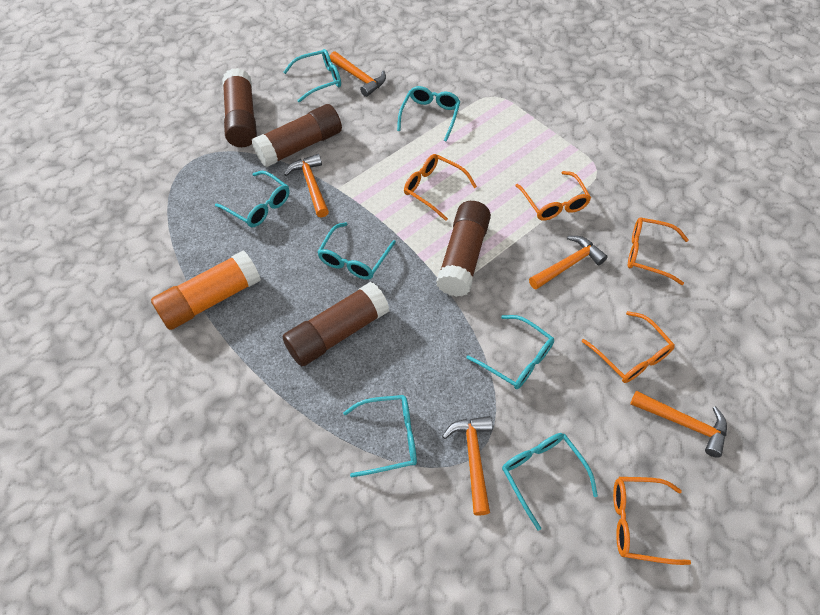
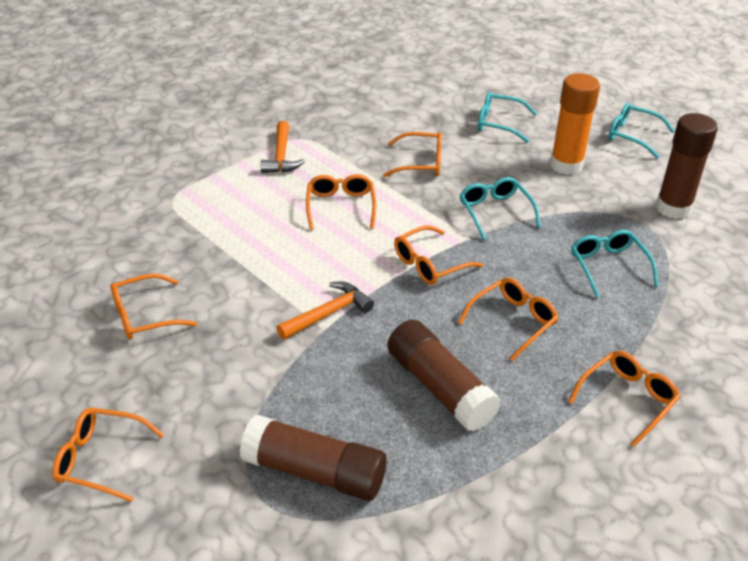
brown glue stick: [222,68,257,147] [252,104,342,167] [282,282,389,366] [436,201,491,297] = 4 -> [240,415,387,501] [387,320,501,432] [656,113,718,219] = 3
orange glasses: [404,154,477,221] [515,171,591,220] [582,311,675,383] [613,477,691,565] [628,217,689,285] = 5 -> [52,408,164,502] [110,273,197,340] [306,174,376,230] [383,132,442,177] [394,225,483,285] [458,278,558,361] [568,351,680,447] = 7
orange hammer: [284,154,329,218] [330,51,386,97] [442,416,493,516] [529,236,608,290] [630,391,727,457] = 5 -> [261,121,305,173] [276,282,374,340] = 2
turquoise glasses: [215,171,290,227] [284,49,341,103] [317,222,396,280] [343,395,417,478] [397,86,461,142] [466,315,554,389] [502,433,598,531] = 7 -> [460,177,541,240] [478,92,537,143] [571,230,659,298] [608,103,675,158] = 4

